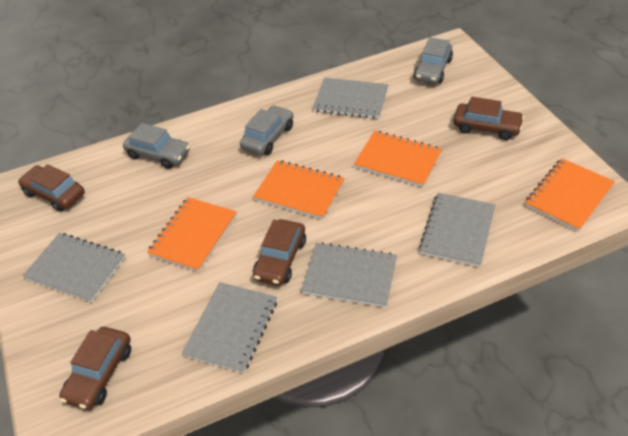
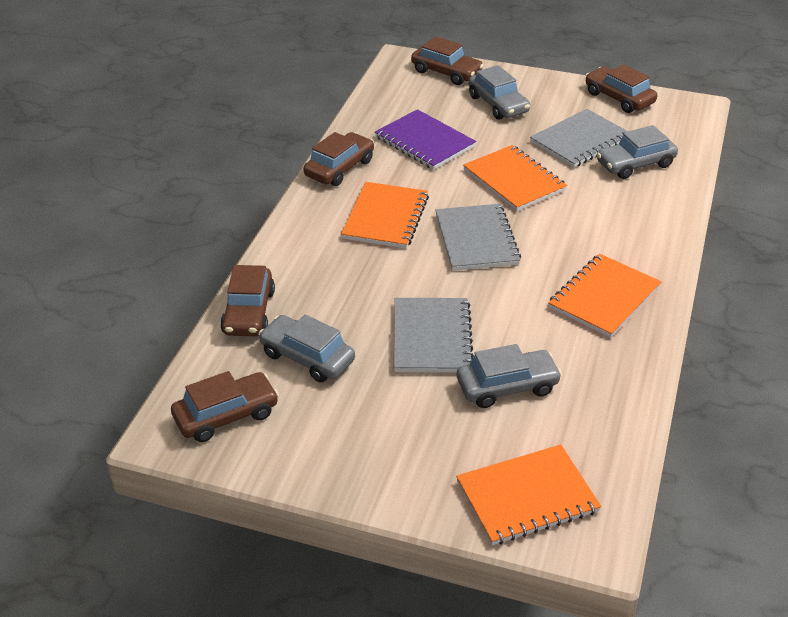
brown car: [18,164,85,212] [59,327,131,410] [253,219,306,286] [454,97,524,140] = 4 -> [171,371,279,442] [220,265,275,336] [304,132,374,186] [411,36,484,85] [585,64,657,113] = 5
grey car: [123,123,190,169] [240,105,294,155] [413,37,453,84] = 3 -> [259,315,355,383] [457,344,562,408] [469,65,530,120] [596,125,678,179] = 4
grey notebook: [23,233,125,303] [182,282,277,373] [301,242,397,308] [313,77,388,119] [419,193,495,267] = 5 -> [394,298,474,372] [435,204,521,271] [530,109,628,168] = 3
purple notebook: none = 0 -> [375,109,476,170] = 1

